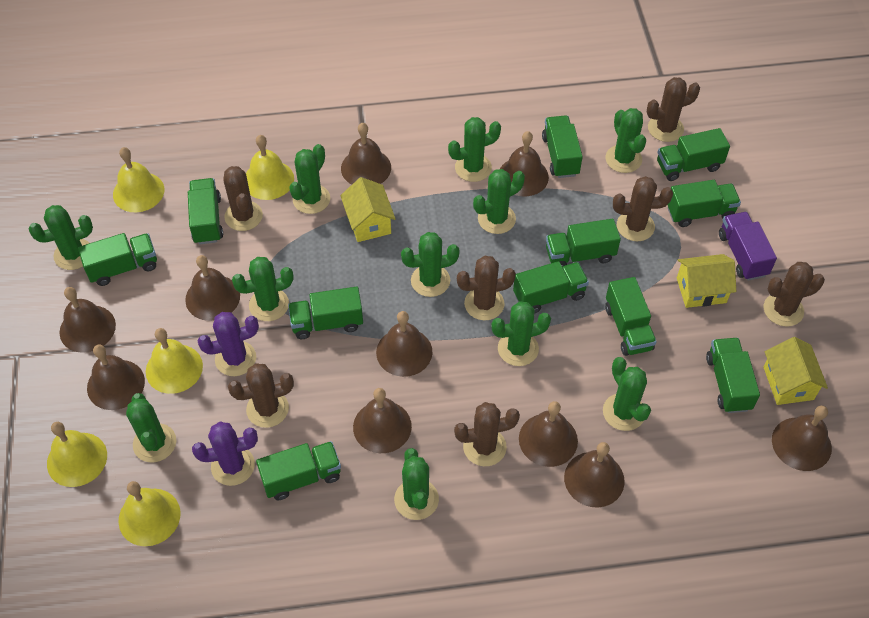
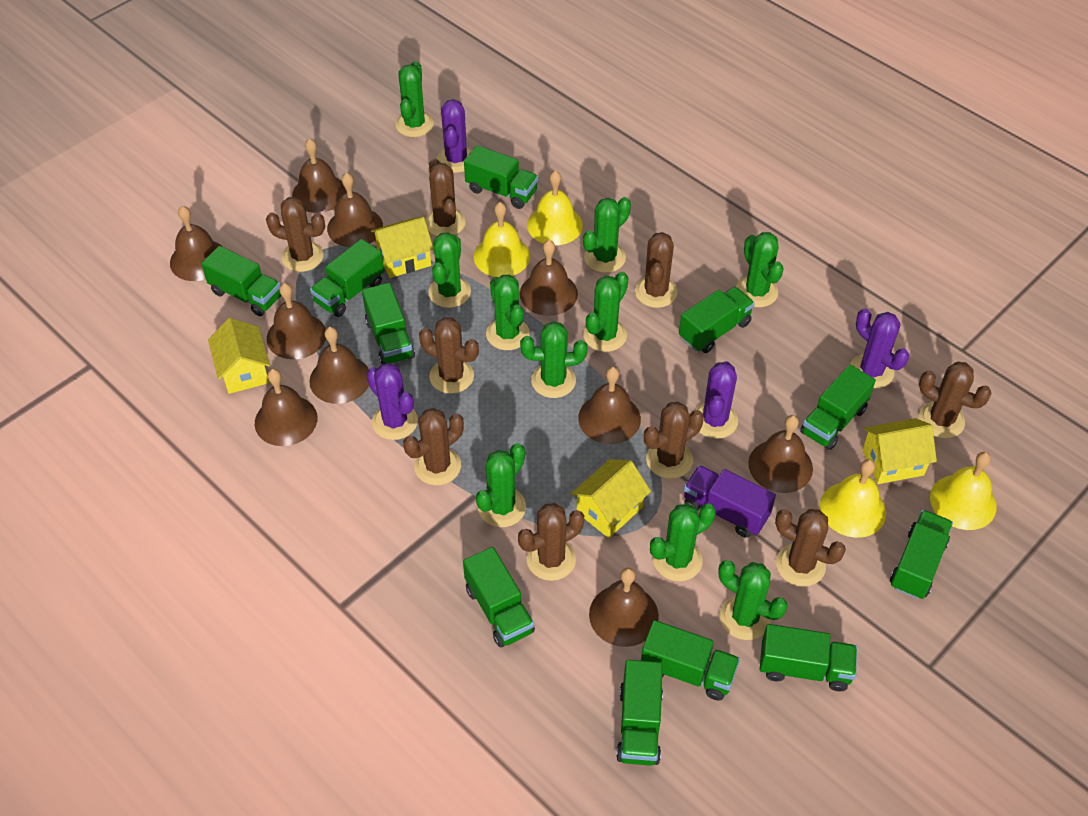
brown cactus: [223,166,263,231] [228,363,294,428] [454,402,520,466] [457,256,516,320] [613,176,673,241] [647,77,700,142] [764,262,825,327] = 7 -> [266,197,325,272] [403,408,464,485] [419,317,479,394] [425,158,466,236] [518,503,584,581] [635,232,677,308] [644,402,704,479] [775,509,846,587] [919,362,992,439] = 9
green cactus: [29,205,93,270] [126,393,176,462] [232,257,294,321] [289,144,330,214] [394,448,439,520] [401,232,460,297] [448,117,501,182] [473,169,525,234] [491,302,551,366] [603,357,651,431] [605,108,646,173] = 11 -> [395,61,434,137] [428,232,471,308] [476,443,526,527] [486,275,530,350] [520,321,588,398] [583,197,631,273] [583,272,628,352] [650,503,716,581] [718,560,788,640] [736,232,783,307] = 10
purple cactus: [192,421,258,486] [198,312,259,376] = 2 -> [367,363,418,440] [437,99,472,173] [694,361,738,439] [850,308,909,388] = 4
yellow bell: [47,422,107,487] [113,147,164,212] [118,481,181,546] [146,328,203,394] [246,135,294,200] = 5 -> [474,202,530,277] [527,170,583,245] [820,459,886,538] [930,452,997,530] = 4
yellow house: [340,177,396,242] [677,254,736,308] [763,337,828,405] = 3 -> [208,318,270,394] [371,217,434,278] [571,459,651,538] [862,418,937,484] = 4

